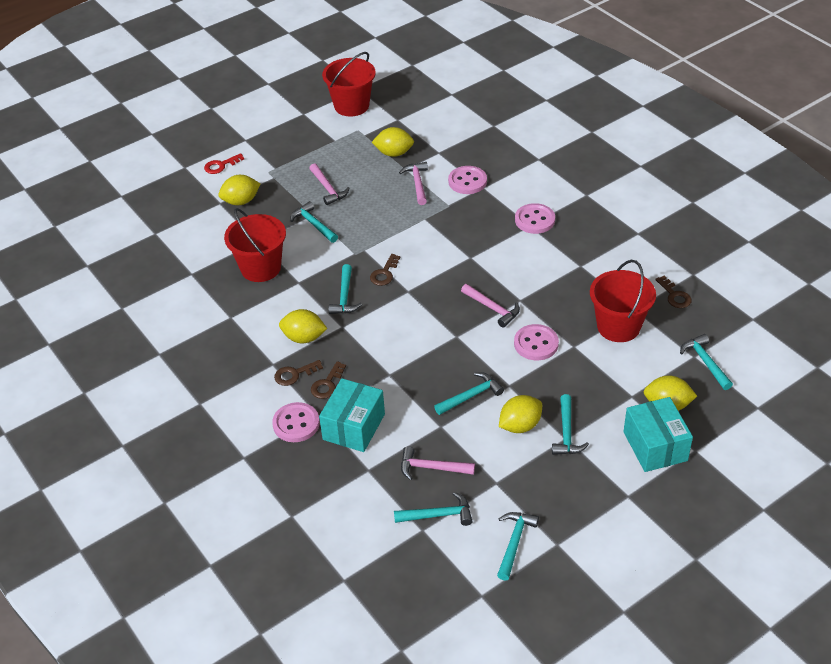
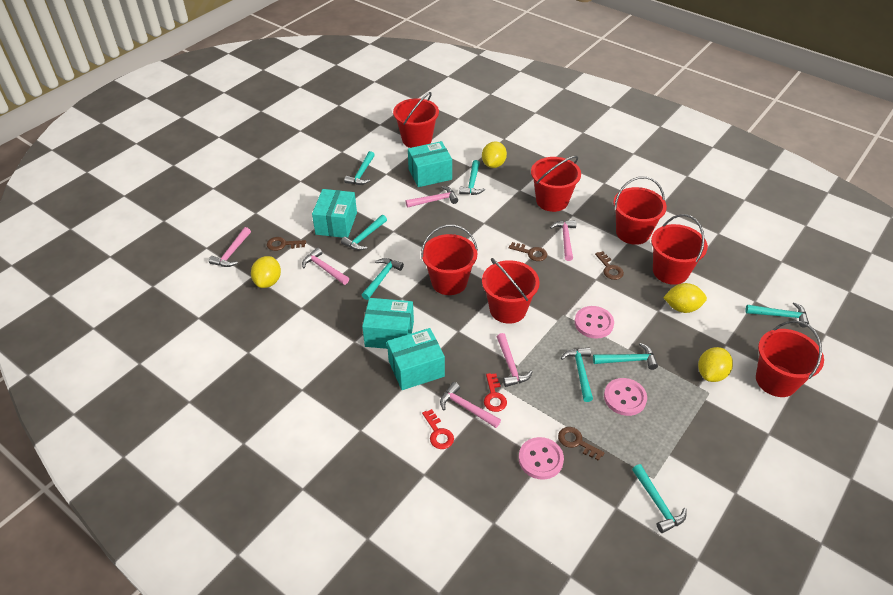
pink button: [272,402,320,442] [448,166,487,194] [514,324,559,360] [515,203,555,234] = 4 -> [519,437,564,480] [575,306,614,339] [604,378,647,416] = 3
pink hammer: [309,163,349,205] [399,162,428,205] [401,446,475,480] [461,284,520,328] = 4 -> [209,227,251,267] [302,248,349,285] [406,186,458,208] [440,382,501,428] [497,333,533,387] [550,220,576,261] = 6
red bucket: [224,208,286,282] [322,52,376,116] [590,260,656,342] = 3 -> [393,92,439,148] [421,225,478,295] [482,258,540,324] [531,156,581,212] [613,176,667,245] [651,214,708,285] [756,320,824,397] = 7
red key: [204,153,244,174] = 1 -> [422,409,454,449] [484,373,507,412] = 2
turquoise box: [319,378,385,452] [623,397,693,472] = 2 -> [312,189,357,238] [362,298,414,349] [387,328,445,390] [408,141,452,187] = 4
turquoise hammer: [290,201,338,243] [329,264,362,314] [394,492,473,526] [434,372,504,415] [497,512,539,580] [552,394,589,455] [680,334,733,390] = 7 -> [341,215,387,250] [344,151,375,185] [362,258,404,300] [459,160,485,195] [561,347,593,402] [593,343,658,370] [632,464,687,533] [745,302,809,327] = 8
yellow lemon: [218,175,260,205] [279,309,327,343] [372,127,414,157] [499,395,542,433] [643,375,697,411] = 5 -> [251,256,281,288] [482,141,507,168] [663,283,707,313] [698,347,733,382] = 4

